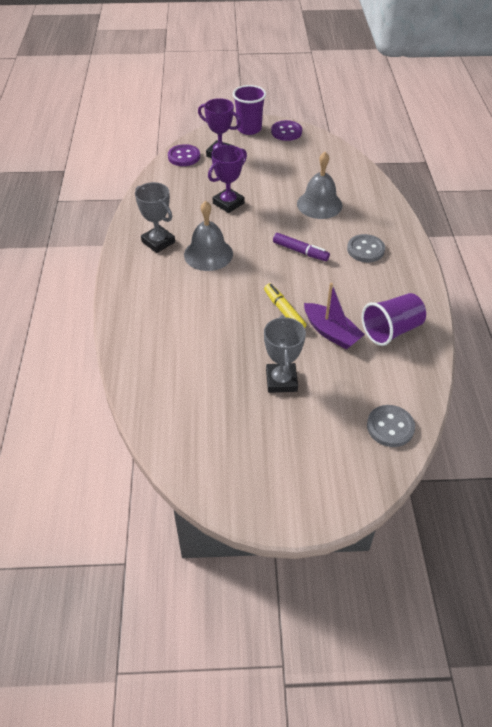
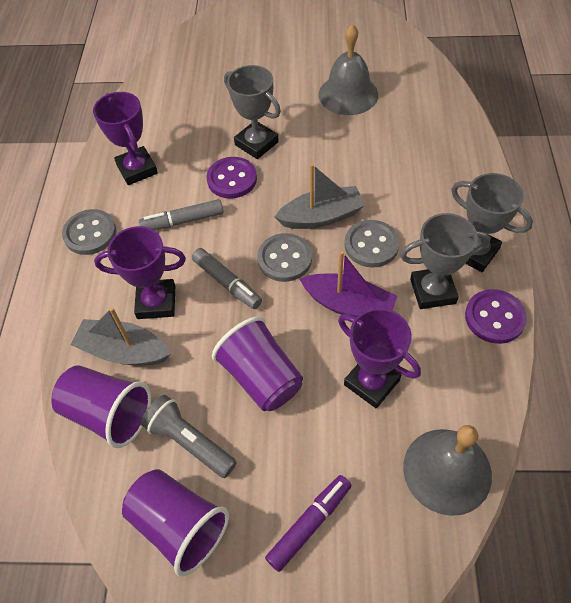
grey boat: none = 0 -> [70,307,170,366] [275,163,365,229] = 2
grey button: [347,234,385,262] [367,405,415,447] = 2 -> [62,209,116,255] [257,233,312,282] [345,220,400,268] = 3
grey flashlight: none = 0 -> [141,395,237,478] = 1
grey marker: none = 0 -> [139,199,223,230] [192,248,262,309] = 2
grey trophy: [135,182,175,253] [264,315,306,393] = 2 -> [224,65,281,159] [400,213,490,309] [451,173,533,272] = 3
purple cup: [233,85,266,135] [362,293,426,346] = 2 -> [51,365,151,448] [122,469,229,577] [212,317,303,411] = 3
purple trophy: [198,98,241,158] [208,145,247,213] = 2 -> [93,92,158,185] [94,226,186,319] [338,308,421,408] = 3
yellow marker: [264,284,306,328] = 1 -> none = 0

